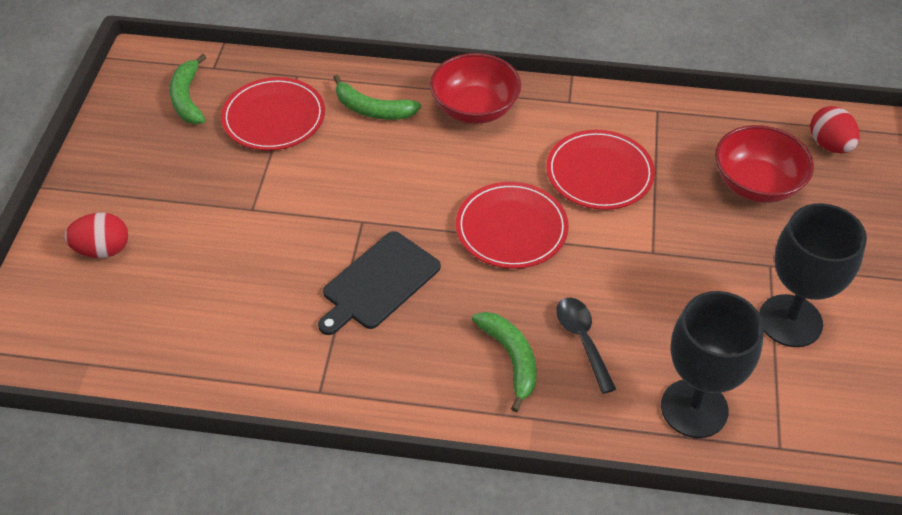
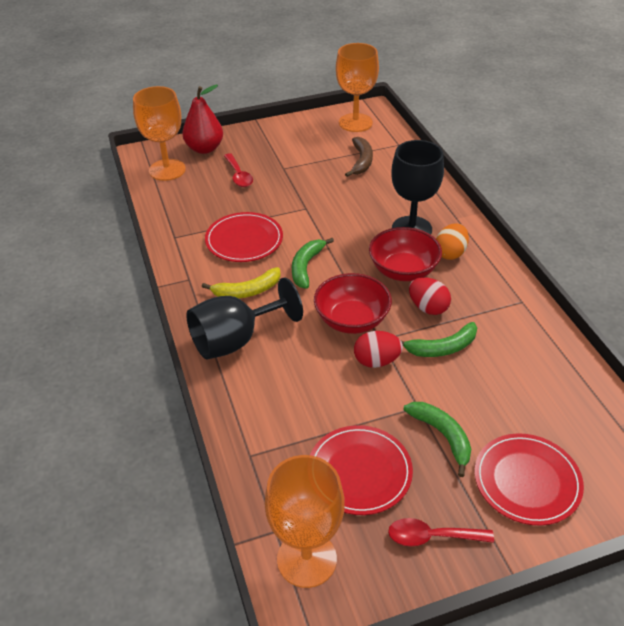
black cutting board: [318,231,441,335] = 1 -> none = 0
black spoon: [556,297,616,394] = 1 -> none = 0
brown banana: none = 0 -> [345,137,373,177] = 1
orange egg: none = 0 -> [436,223,469,260] = 1
orange goblet: none = 0 -> [133,86,186,181] [265,455,345,588] [336,43,379,132] = 3
red pear: none = 0 -> [182,85,223,154] = 1
red spoon: none = 0 -> [224,153,253,187] [388,518,494,546] = 2
yellow banana: none = 0 -> [202,267,281,298] = 1

